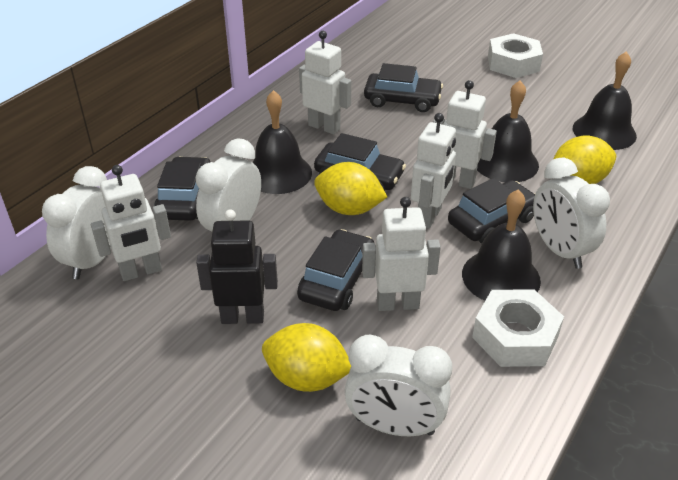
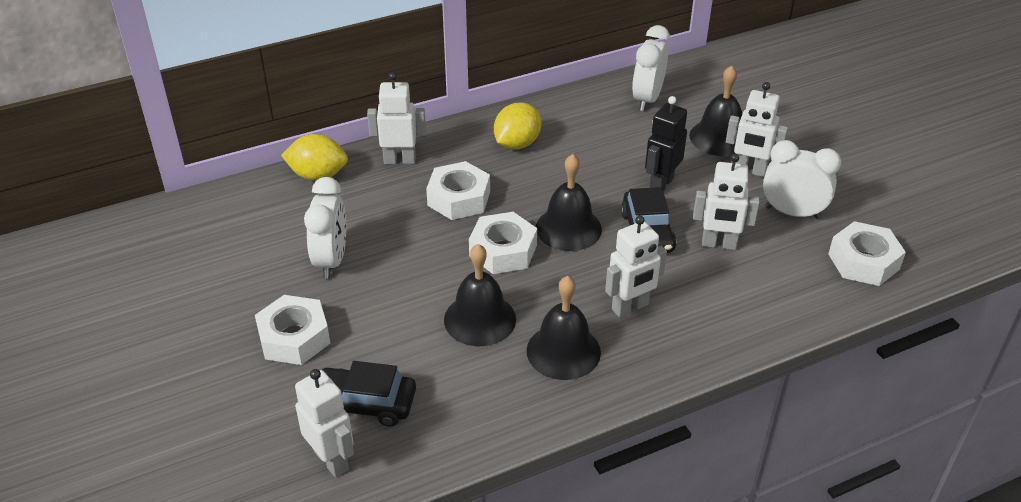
black car: [154,156,210,221] [297,229,374,311] [314,133,406,191] [364,63,443,112] [448,178,535,244] = 5 -> [322,361,416,427] [621,187,676,253] = 2
white clock: [42,166,111,279] [196,138,261,231] [344,335,452,436] [533,158,610,269] = 4 -> [304,177,346,279] [632,25,670,111] [763,140,841,219] = 3
white nut: [472,289,564,367] [488,33,543,78] = 2 -> [255,295,330,365] [426,161,490,220] [469,212,537,274] [828,221,906,286] = 4
yellow lemon: [262,323,351,392] [314,162,387,215] [553,135,616,184] = 3 -> [281,134,348,181] [494,102,541,150] = 2

